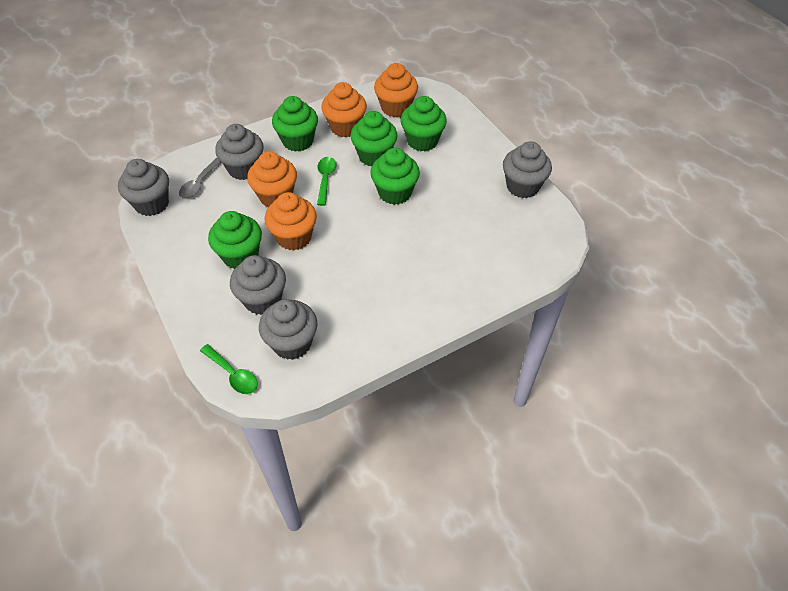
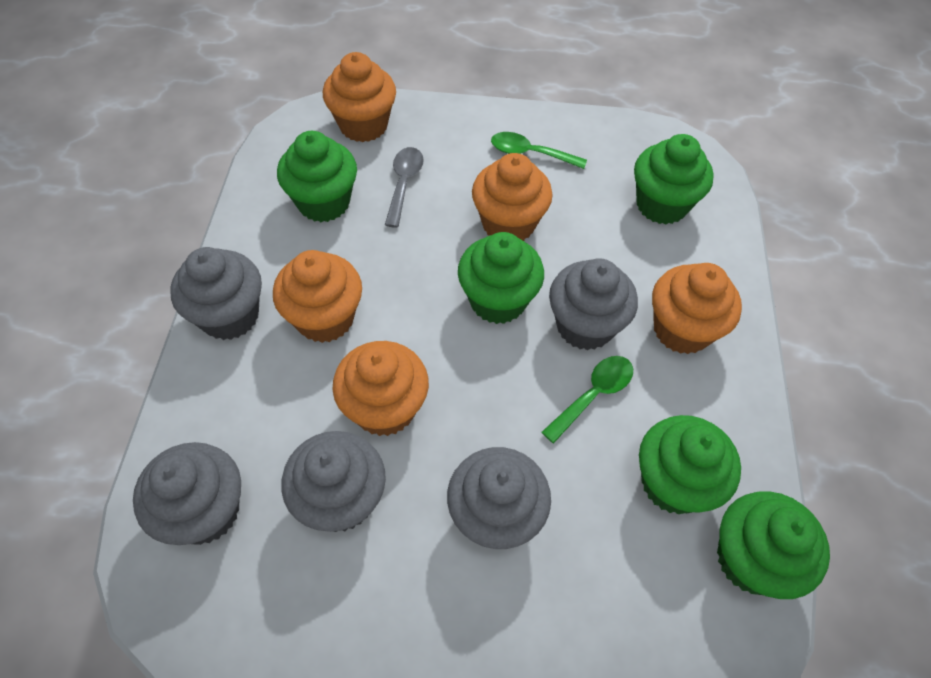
orange cupcake: [247,151,297,207] [264,192,317,251] [321,82,367,137] [374,63,418,117] = 4 -> [273,250,362,343] [323,52,396,142] [332,341,429,436] [472,153,552,241] [652,263,742,354] = 5

